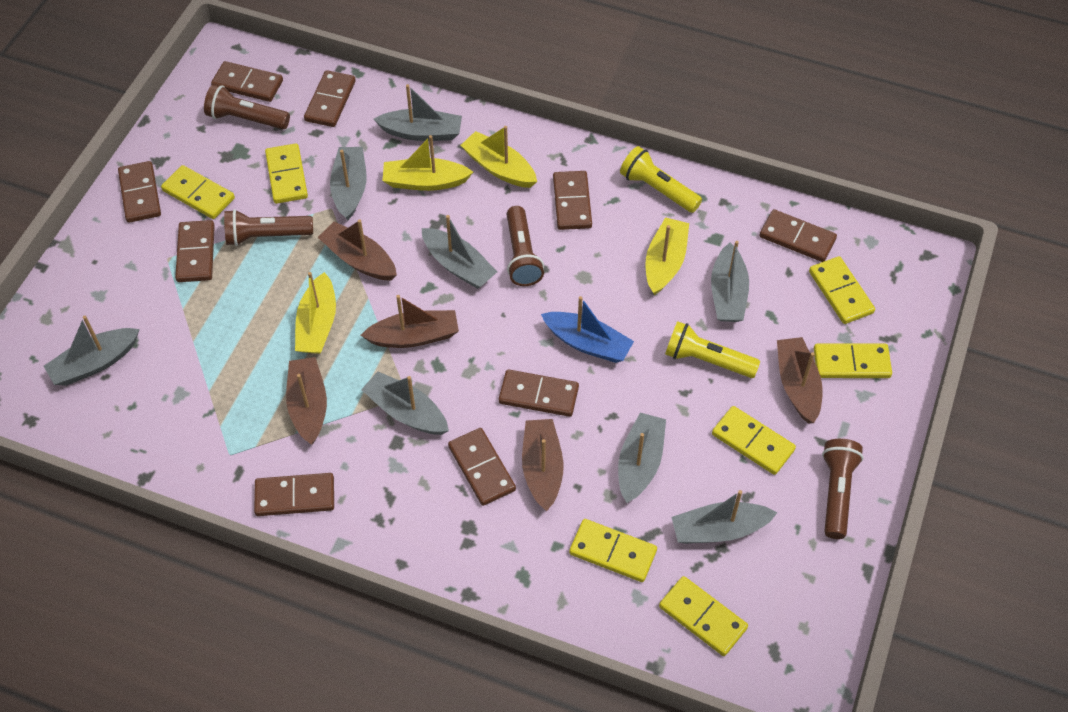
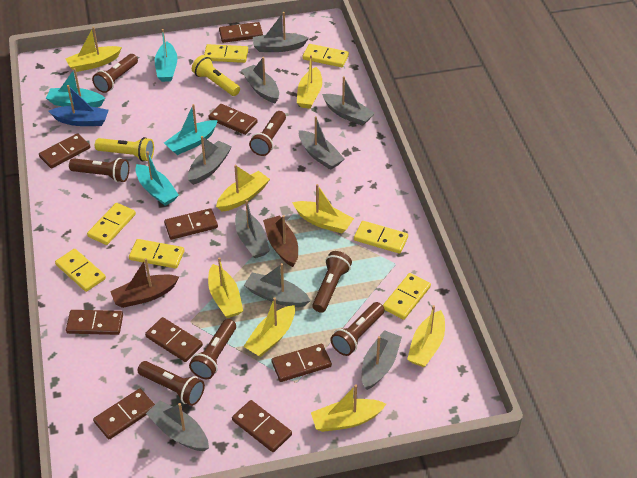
brown boat: [286,357,327,445] [318,219,397,281] [361,295,459,348] [522,419,564,511] [777,337,823,423] = 5 -> [110,258,179,308] [263,215,298,267] = 2
brown flashlight: [204,84,290,129] [224,209,313,246] [507,206,544,286] [822,439,864,539] = 4 -> [69,158,130,182] [92,54,138,93] [138,361,205,406] [189,319,236,379] [249,111,286,156] [312,251,352,313] [330,302,385,356] = 7
grey boat: [44,316,140,386] [330,147,366,220] [361,371,449,435] [374,84,462,141] [421,215,497,289] [618,413,666,503] [671,490,777,544] [711,241,749,322] = 8 -> [146,400,209,451] [188,136,232,185] [235,200,270,258] [241,57,279,103] [244,263,311,307] [253,12,309,52] [299,116,344,170] [322,76,375,126] [362,330,402,390] = 9
turquoise boat: none = 0 -> [46,68,105,107] [135,151,179,206] [155,29,178,82] [164,104,218,155] = 4
yellow boat: [295,272,336,354] [382,135,473,191] [461,126,537,188] [646,217,689,295] = 4 -> [66,26,122,72] [208,257,243,318] [216,165,270,212] [243,297,295,357] [292,184,354,233] [297,55,322,109] [311,384,386,432] [407,305,445,367] = 8

